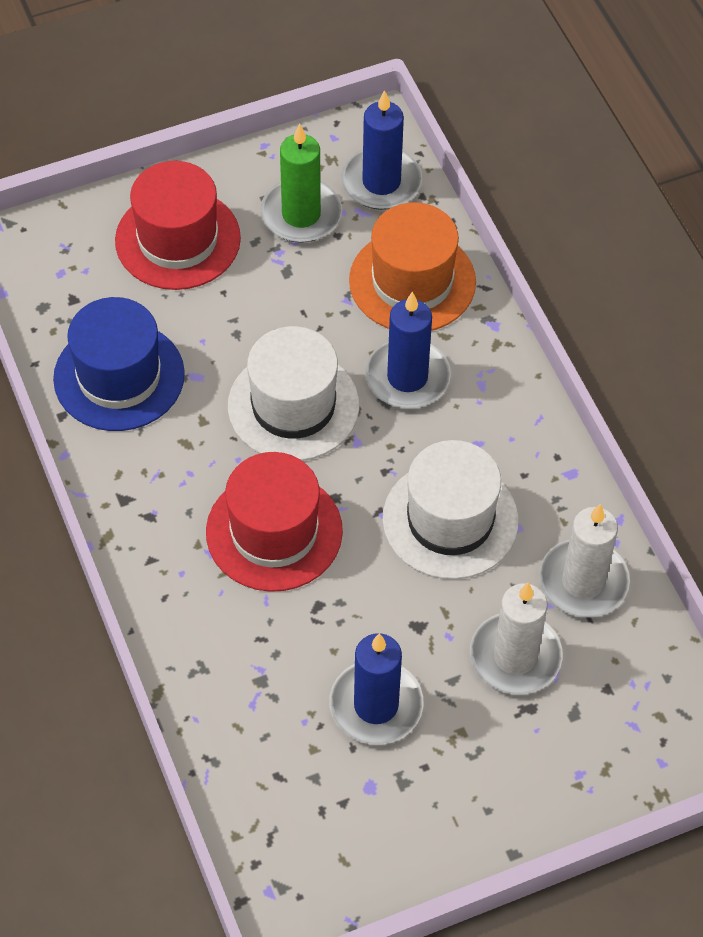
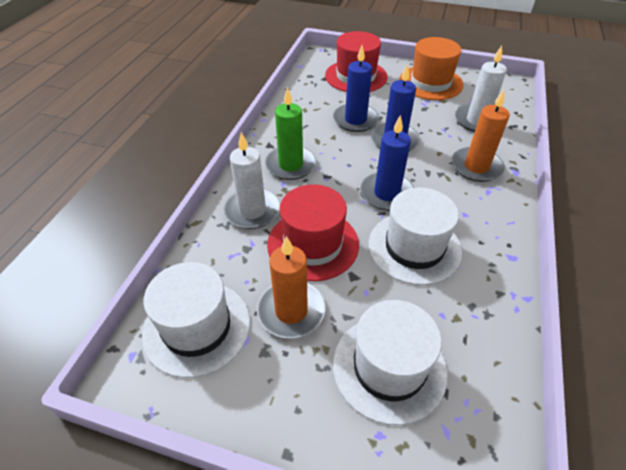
blue hat: [53,297,185,431] = 1 -> none = 0
orange candle: none = 0 -> [257,236,325,338] [452,90,510,182] = 2
white hat: [228,326,359,461] [383,440,519,579] = 2 -> [142,262,250,378] [333,300,448,425] [369,188,462,285] = 3

